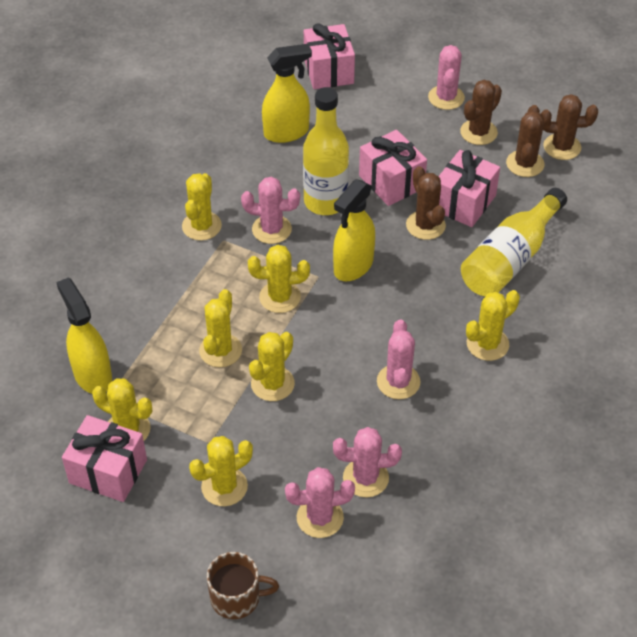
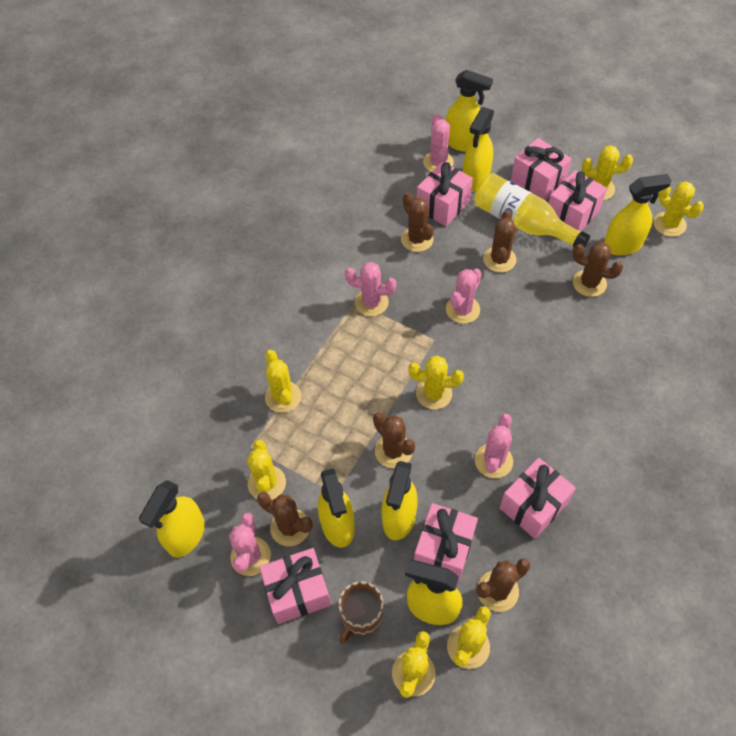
brown cactus: [406,166,446,240] [460,80,502,145] [506,105,545,177] [540,94,598,160] = 4 -> [257,492,313,547] [373,412,415,468] [401,192,434,252] [477,558,530,612] [483,210,516,272] [573,242,623,297] = 6
pink gift: [62,415,147,502] [304,23,355,89] [359,130,427,206] [438,150,500,227] = 4 -> [259,548,331,624] [414,503,478,582] [417,162,473,226] [500,458,576,539] [511,138,572,200] [548,170,607,232] = 6
yellow bottle: [303,87,349,215] [461,188,567,296] = 2 -> [474,173,590,248] = 1
yellow spray bottle: [56,278,112,394] [262,44,312,143] [333,179,375,281] = 3 -> [139,480,205,558] [318,468,355,548] [382,461,418,540] [405,559,463,625] [446,70,493,152] [463,107,494,191] [604,174,672,255] = 7

